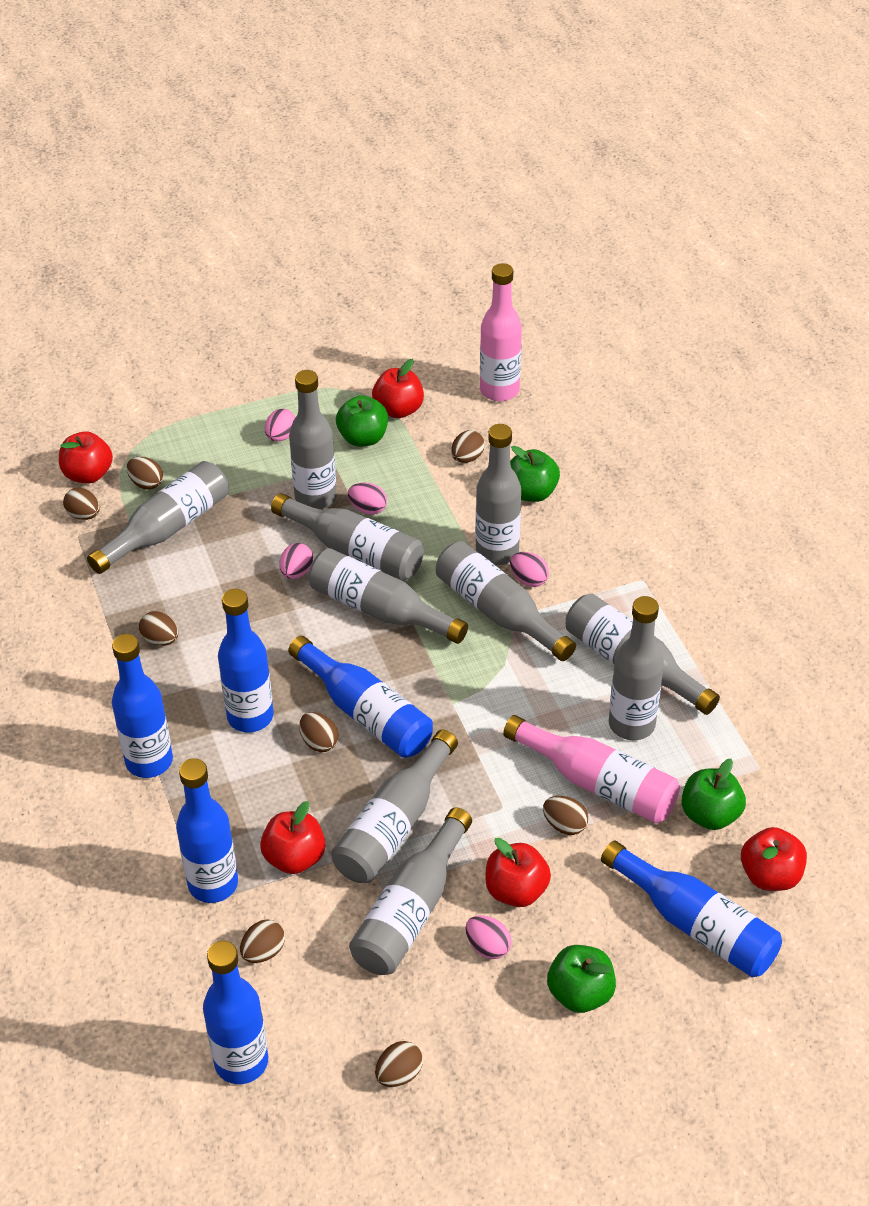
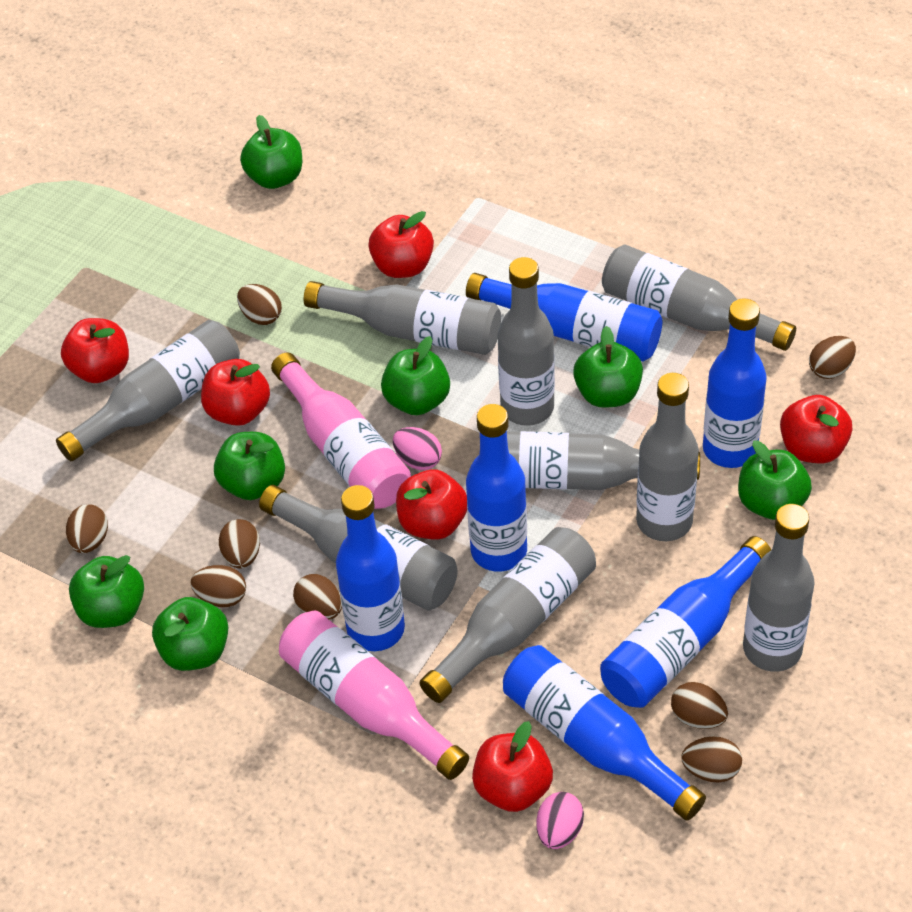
green apple: [336,396,388,447] [510,446,560,502] [547,945,616,1013] [682,759,746,830] = 4 -> [69,555,144,628] [152,597,228,671] [214,432,285,500] [240,115,302,189] [381,336,450,415] [573,326,643,408] [738,440,812,520] = 7
grey bottle: [87,461,228,574] [271,493,424,581] [289,370,337,509] [308,548,468,644] [331,730,458,883] [349,807,472,975] [436,541,576,661] [475,424,521,565] [565,593,720,715] [609,596,664,740] = 10 -> [56,320,240,461] [259,485,458,610] [304,281,501,355] [419,527,596,703] [497,257,555,426] [507,431,700,490] [602,245,796,351] [636,373,699,541] [743,504,815,672] = 9
pink egg: [265,409,296,442] [280,543,313,579] [348,483,387,515] [465,915,511,959] [510,552,549,587] = 5 -> [393,427,442,470] [536,792,584,849] = 2
red apple: [59,432,113,483] [260,801,325,874] [372,359,424,418] [485,838,551,907] [741,827,807,891] = 5 -> [61,318,129,383] [201,359,270,426] [368,211,434,278] [396,469,467,540] [472,721,553,812] [780,395,852,463] = 6

